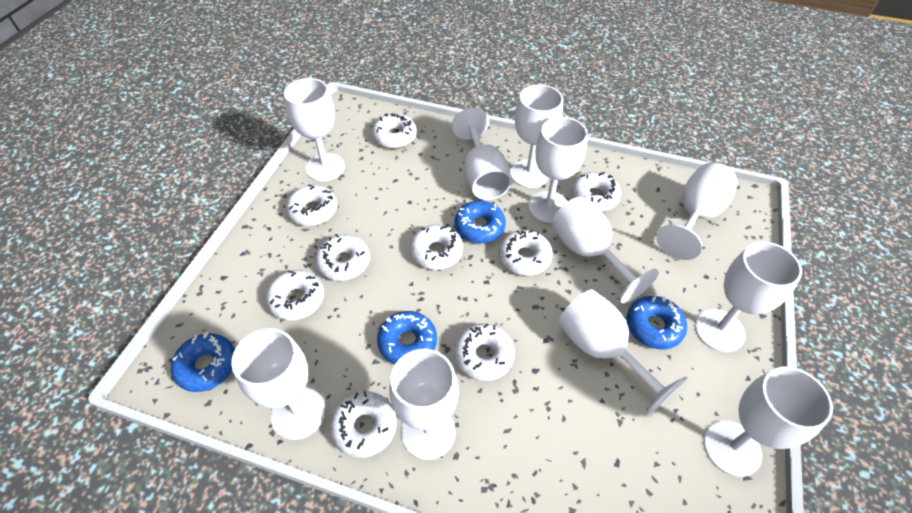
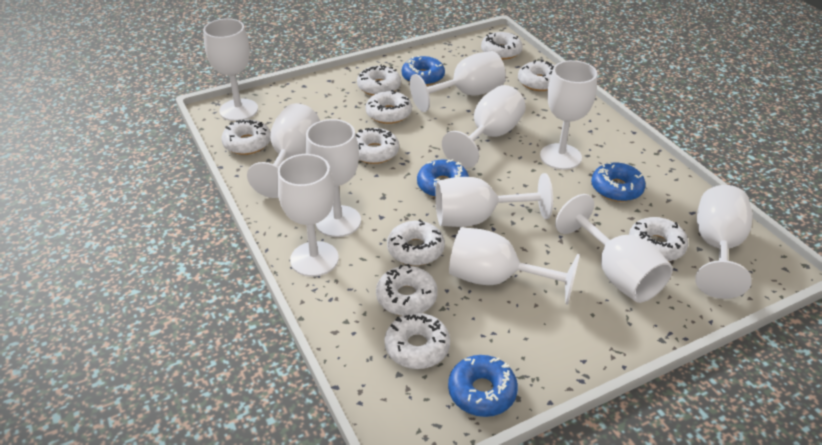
white donut: [266,270,324,320] [286,184,337,226] [315,234,370,281] [330,391,397,458] [372,113,417,148] [410,225,463,270] [454,324,515,381] [499,230,553,276] [571,172,621,212] = 9 -> [221,120,271,155] [355,128,399,164] [357,64,401,95] [366,90,412,124] [376,264,438,316] [384,313,450,369] [387,219,445,266] [481,32,523,60] [518,60,555,91] [629,217,688,261] = 10

